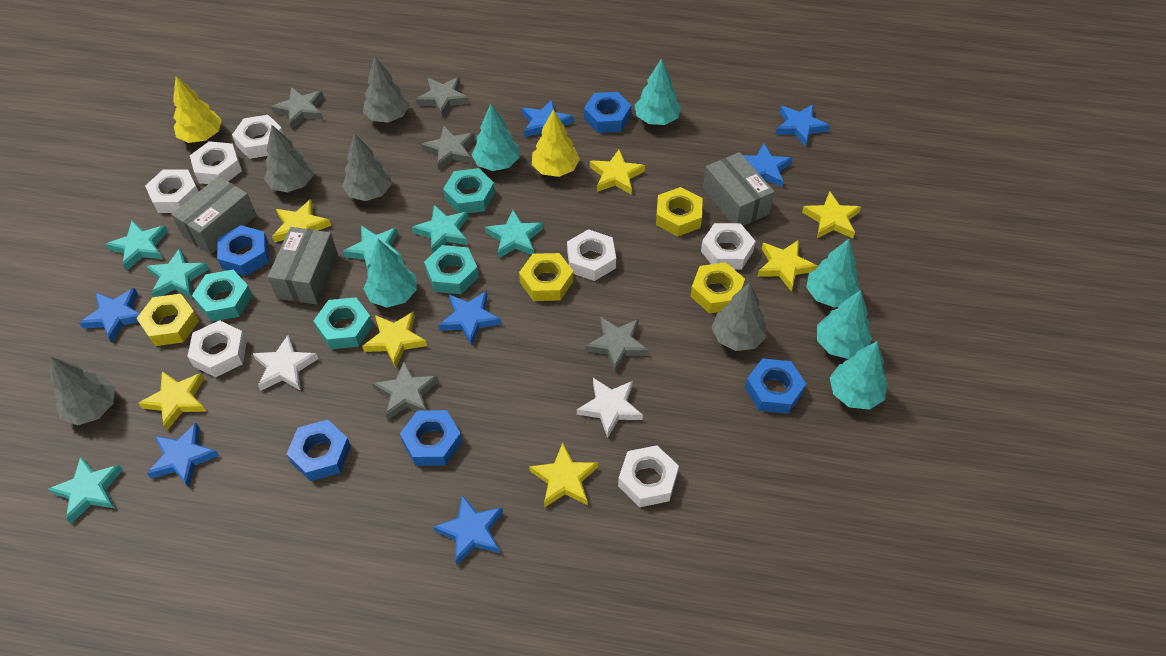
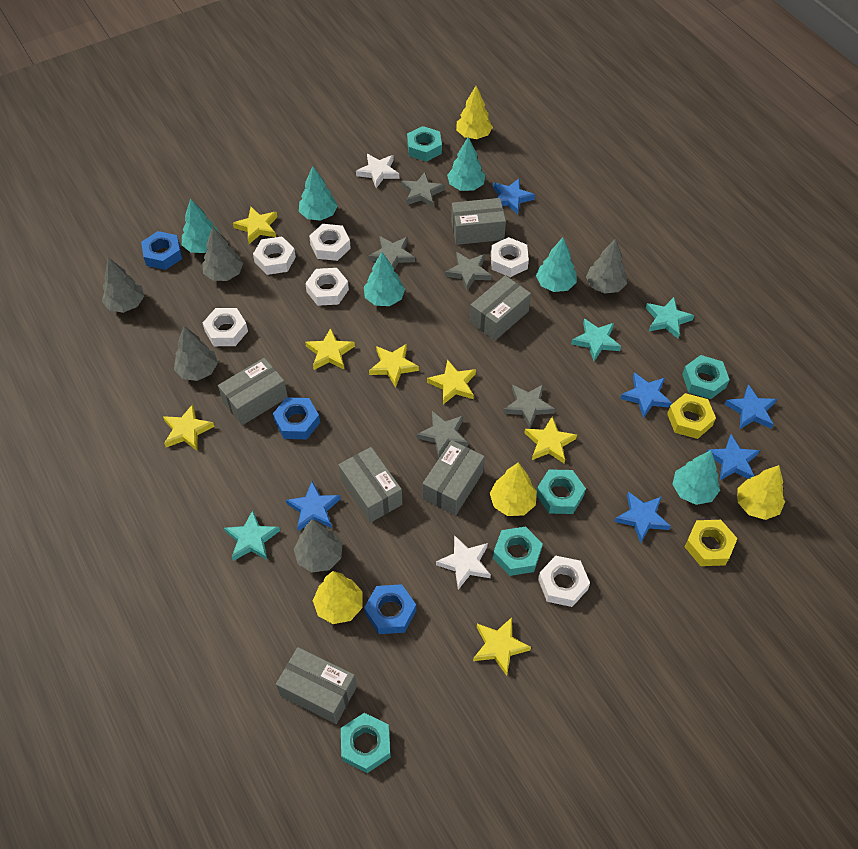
blue nut: [217,225,269,276] [287,420,351,481] [400,410,462,466] [584,92,631,133] [745,358,806,414] = 5 -> [141,231,182,270] [273,397,320,439] [364,584,416,634] = 3
blue star: [79,288,140,343] [147,423,219,487] [433,495,503,565] [438,291,501,346] [522,99,573,137] [743,143,792,188] [775,104,830,147] = 7 -> [286,481,341,531] [493,179,535,215] [614,492,671,543] [620,372,672,418] [706,435,760,480] [725,384,777,429] = 6
grey box: [171,176,257,255] [268,227,338,305] [703,152,775,226] = 3 -> [218,358,288,425] [276,647,357,724] [338,447,403,523] [423,440,485,516] [451,198,506,245] [470,275,531,341] = 6
turquoise nut: [192,270,253,322] [314,297,373,349] [424,245,479,294] [443,168,495,213] = 4 -> [341,713,391,773] [407,126,442,162] [493,526,543,576] [537,469,586,514] [682,355,730,399] = 5
turquoise star: [48,456,123,524] [106,221,168,271] [146,248,209,297] [343,226,403,270] [412,205,468,254] [485,210,543,259] = 6 -> [224,510,280,561] [571,319,621,361] [646,297,694,339] = 3
white nut: [145,169,199,213] [187,320,247,377] [190,141,242,184] [232,115,284,159] [567,229,616,281] [618,445,679,507] [701,223,756,270] = 7 -> [203,308,248,346] [253,237,296,275] [305,268,349,306] [309,224,351,261] [491,237,529,277] [538,556,590,607] = 6
yellow nut: [136,294,199,346] [519,253,574,301] [656,187,703,236] [690,262,745,313] = 4 -> [667,393,716,439] [685,520,738,566] = 2
yellow tree: [173,76,222,143] [532,109,580,177] = 2 -> [313,571,363,624] [456,86,493,139] [490,462,537,516] [737,465,785,520] = 4

